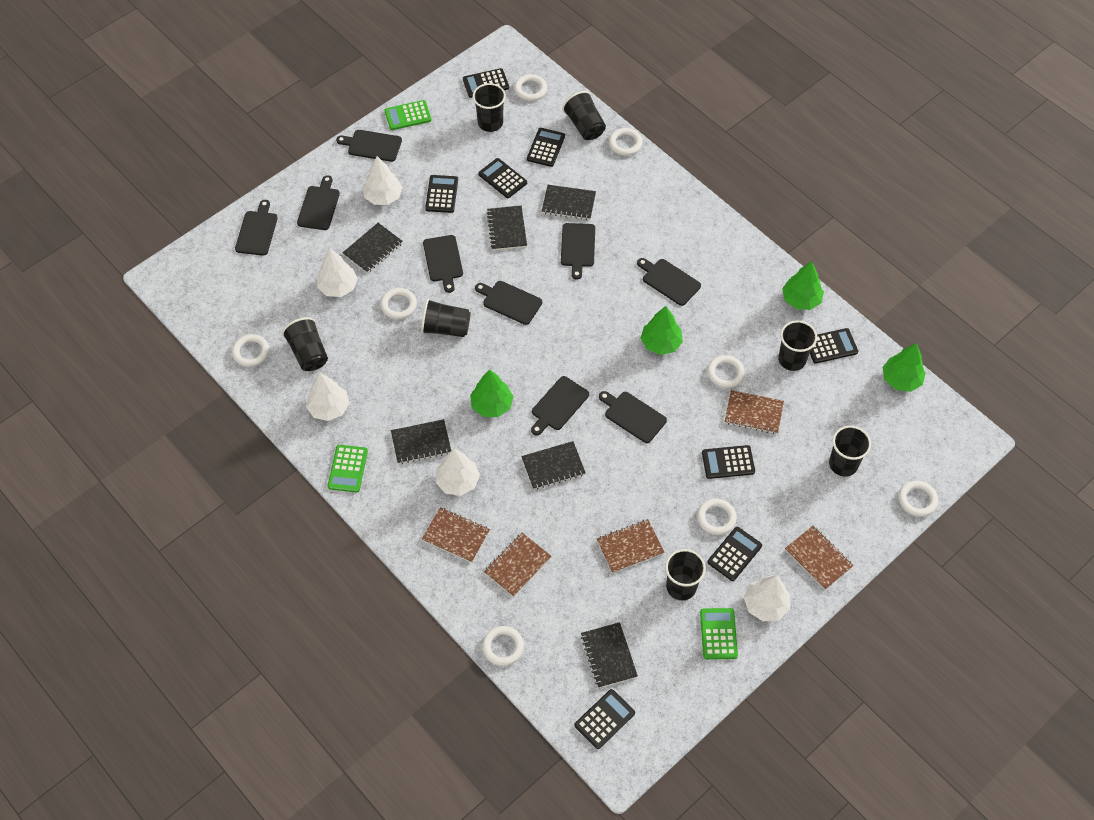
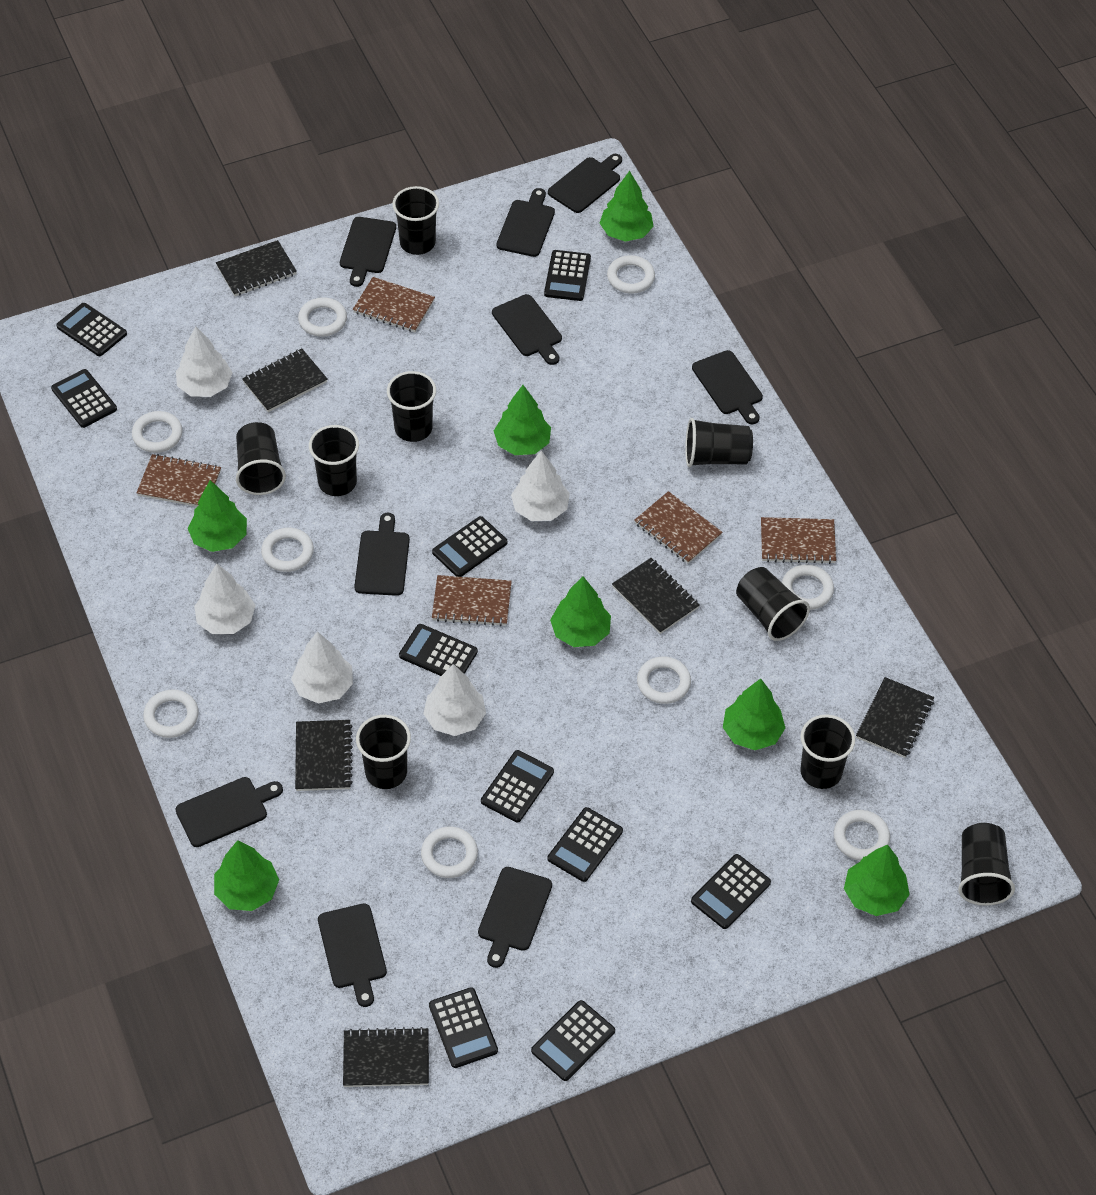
black calculator: [425,175,458,213] [463,68,509,98] [478,158,527,198] [527,128,565,167] [574,689,635,749] [702,445,755,479] [708,527,762,581] [810,328,858,364] = 8 -> [51,369,117,428] [56,303,127,356] [399,624,478,676] [429,987,498,1068] [432,516,507,577] [481,750,554,823] [531,1000,615,1081] [544,250,591,301] [548,807,623,882] [691,854,771,929] = 10
black cup: [282,317,328,371] [421,299,471,337] [473,83,506,132] [562,91,606,140] [665,549,706,600] [778,321,817,371] [829,426,871,477] = 7 -> [236,422,286,495] [309,425,359,496] [356,715,411,789] [387,371,436,442] [392,186,439,255] [685,418,753,467] [736,567,810,641] [800,715,855,789] [958,823,1015,906] = 9
green calculator: [328,445,368,493] [385,100,432,130] [700,608,738,659] = 3 -> none = 0
green tree: [470,369,513,417] [641,306,683,355] [782,261,824,310] [882,343,926,392] = 4 -> [188,480,247,552] [214,840,279,911] [494,385,551,455] [550,576,611,647] [600,171,654,242] [723,678,785,750] [844,845,910,916] = 7
white ring: [232,334,269,367] [380,288,417,319] [482,626,524,666] [514,74,547,101] [609,128,643,156] [697,499,737,535] [707,355,745,388] [898,481,938,517] = 8 -> [132,411,183,453] [143,689,199,738] [261,528,314,572] [298,297,347,337] [421,827,478,878] [607,255,655,294] [637,656,691,704] [782,565,834,610] [834,810,890,861] = 9

